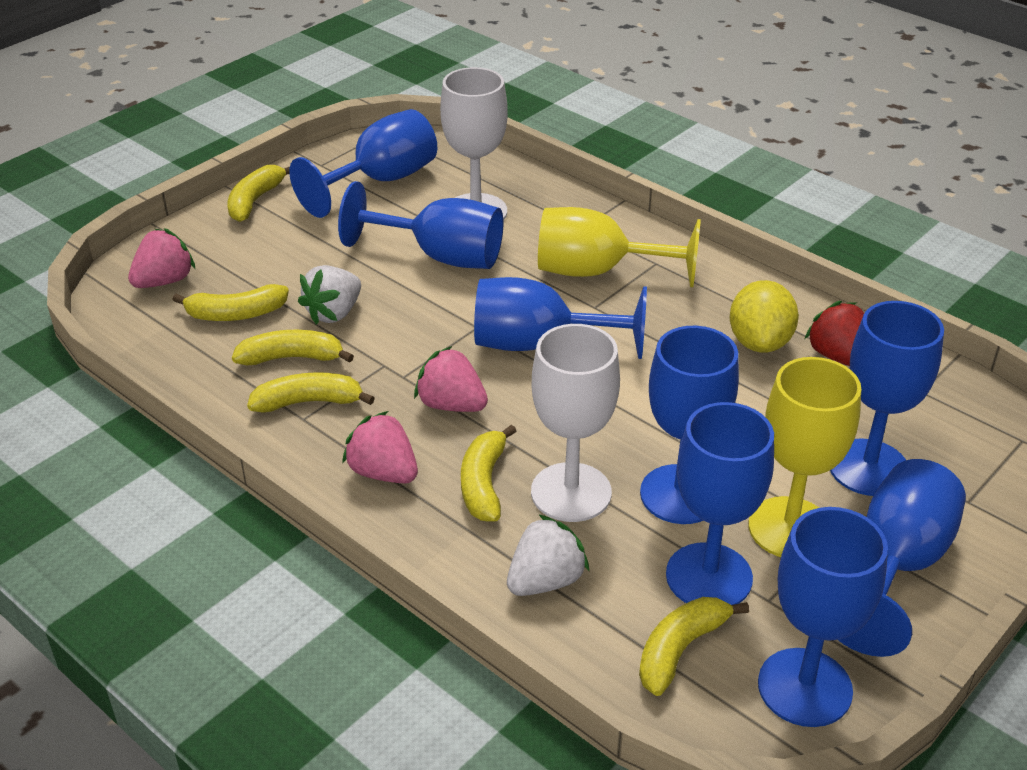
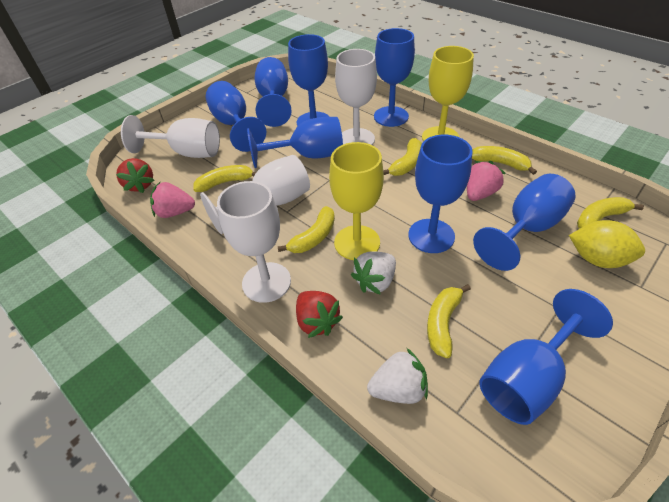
pink strawberry: [128,228,195,288] [342,411,418,483] [414,346,488,412] = 3 -> [150,182,195,218] [467,161,505,201] = 2
red strawberry: [805,301,864,366] = 1 -> [116,158,155,193] [296,291,343,338] = 2
white goblet: [440,67,508,220] [531,324,620,522] = 2 -> [121,115,220,158] [200,155,310,234] [217,181,291,303] [335,49,377,145] = 4

